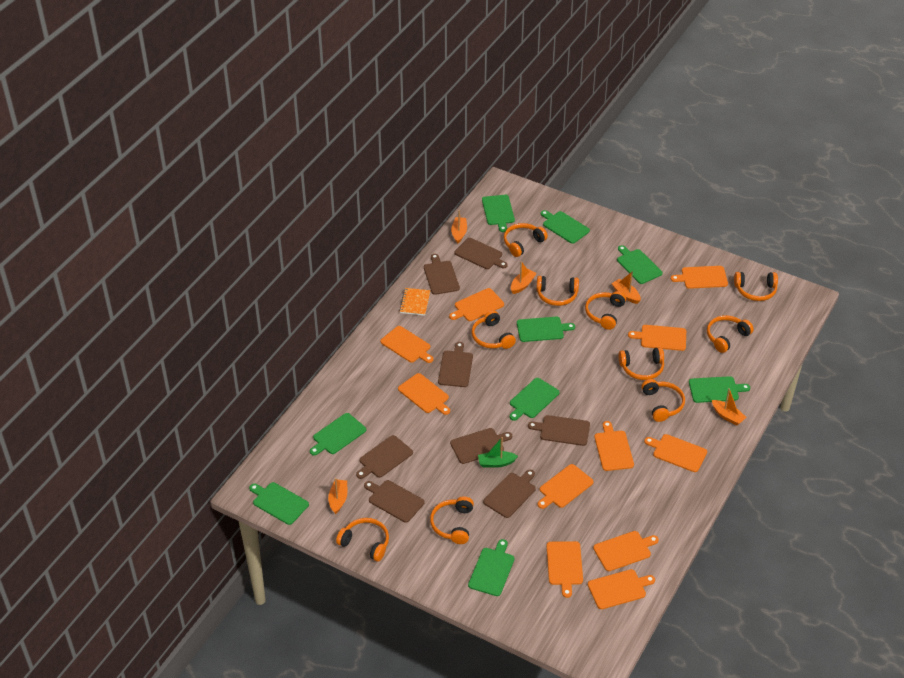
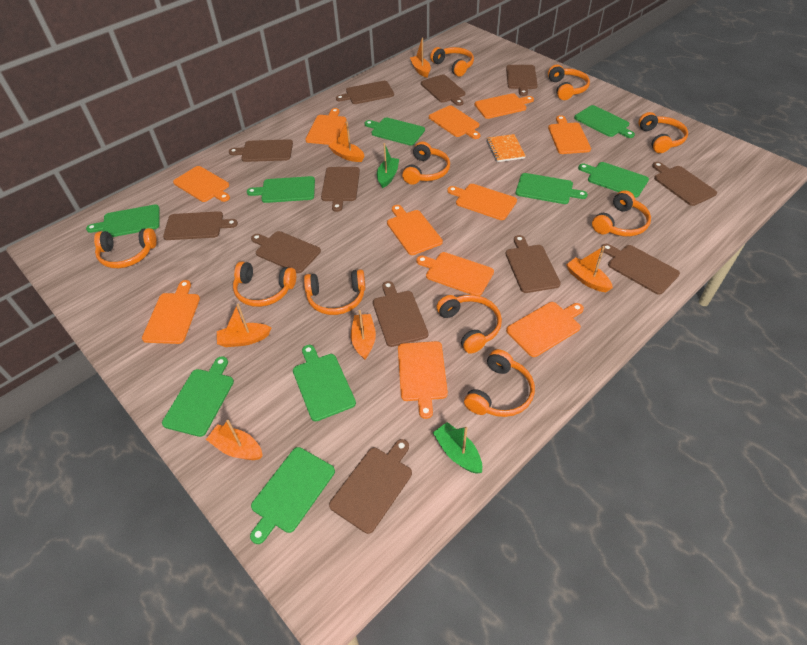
brown cutting board: [356,435,413,479] [364,480,424,523] [424,254,460,295] [438,342,473,387] [450,428,512,464] [454,238,508,269] [483,470,536,518] [528,415,590,446] = 8 -> [163,211,238,240] [229,139,293,162] [251,231,321,273] [321,167,360,212] [329,439,412,534] [336,81,394,104] [373,281,428,347] [421,74,465,106] [506,65,538,96] [506,235,561,293] [601,244,680,295] [652,162,717,206] = 12
green boat: [478,437,518,468] = 1 -> [377,143,399,188] [433,422,482,474] = 2
orange boat: [328,478,347,514] [451,210,467,244] [511,261,537,294] [611,271,641,304] [712,388,746,425] = 5 -> [206,420,263,460] [217,303,271,347] [328,121,364,162] [351,310,376,360] [410,38,431,78] [566,246,613,292] = 6

